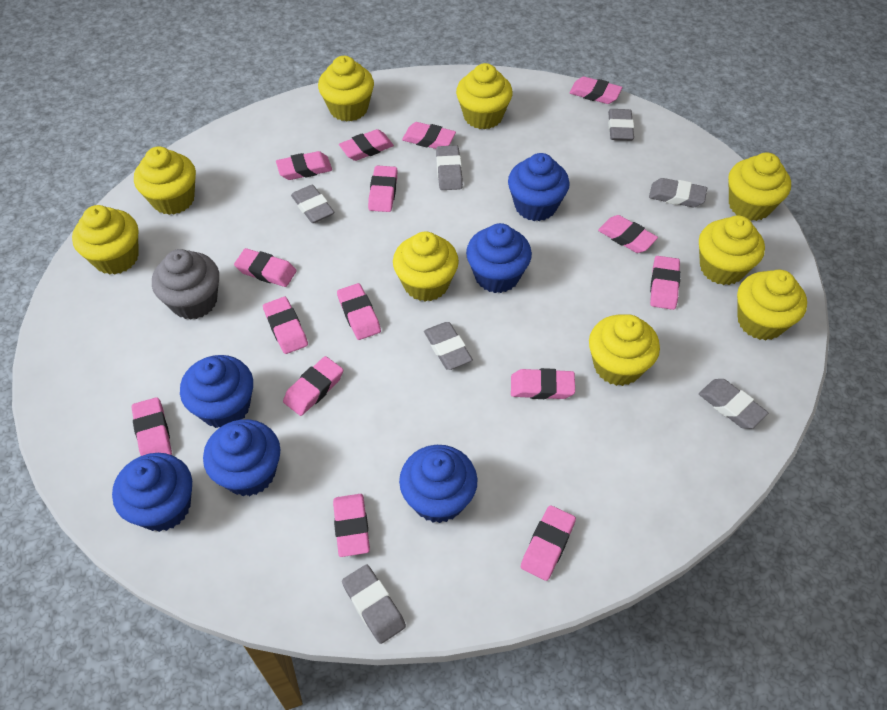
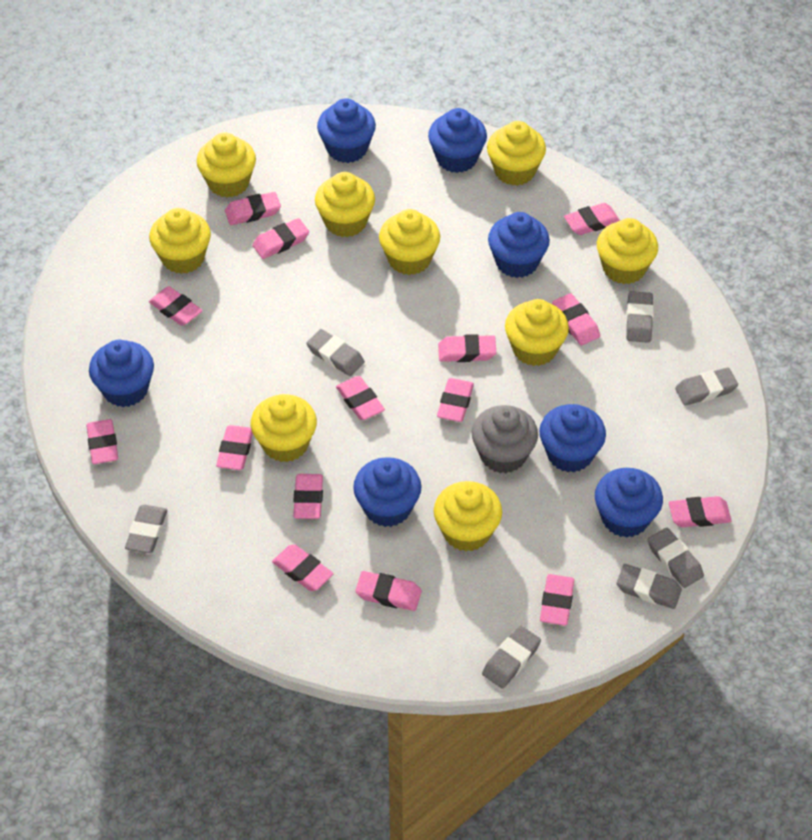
blue cupcake: [112,453,192,532] [180,355,253,428] [203,419,281,496] [399,445,477,523] [466,223,532,293] [508,153,570,221] = 6 -> [89,340,154,407] [317,98,376,163] [353,457,421,527] [428,108,487,173] [488,212,550,278] [539,404,606,472] [595,468,663,538] = 7

